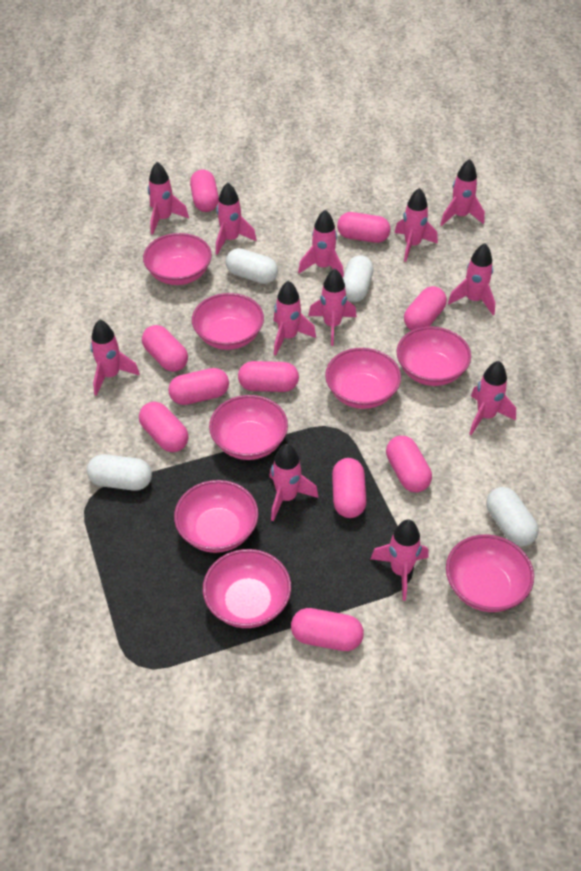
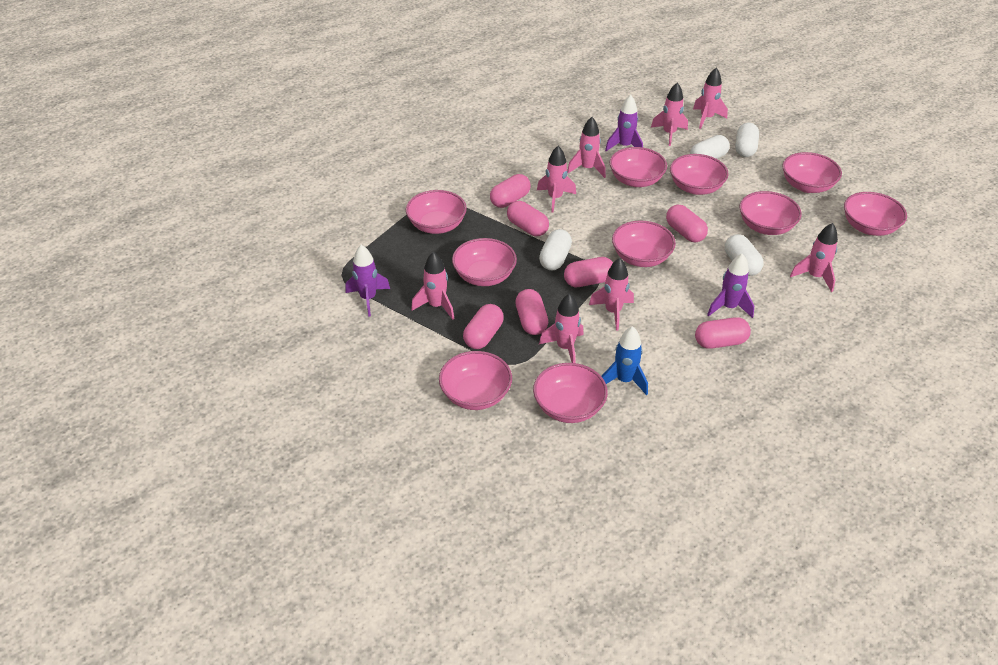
blue rocket: none = 0 -> [601,326,648,395] = 1
pink bowl: [143,233,212,285] [174,480,259,553] [192,293,264,350] [203,549,291,628] [209,395,288,460] [325,348,401,409] [397,327,471,386] [446,535,534,612] = 8 -> [406,190,467,234] [439,351,512,410] [452,238,517,286] [533,363,608,423] [609,147,667,187] [612,221,676,267] [670,154,729,195] [740,191,802,235] [782,152,842,193] [844,192,907,236] = 10
pink capsule: [139,402,188,452] [142,325,188,372] [168,368,229,405] [190,169,219,212] [238,361,299,392] [291,608,364,651] [332,458,367,518] [337,212,390,243] [386,436,432,492] [404,286,447,330] = 10 -> [463,304,504,349] [490,174,531,208] [507,201,549,236] [515,289,548,335] [564,257,613,287] [666,205,708,242] [695,317,751,349] = 7
pink rocket: [91,319,140,396] [148,162,189,235] [216,182,256,255] [269,444,318,521] [273,281,316,356] [298,210,344,278] [308,269,357,346] [371,519,428,601] [395,188,438,262] [440,159,485,226] [448,243,496,315] [469,361,516,435] = 12 -> [411,252,454,320] [537,146,576,213] [539,294,583,363] [567,117,606,178] [589,258,634,331] [651,82,688,146] [693,68,728,129] [790,223,838,292] = 8
purple rocket: none = 0 -> [345,245,390,317] [605,95,643,151] [707,253,754,318] = 3

